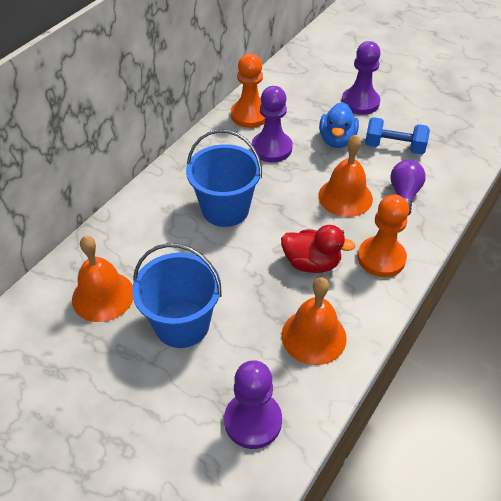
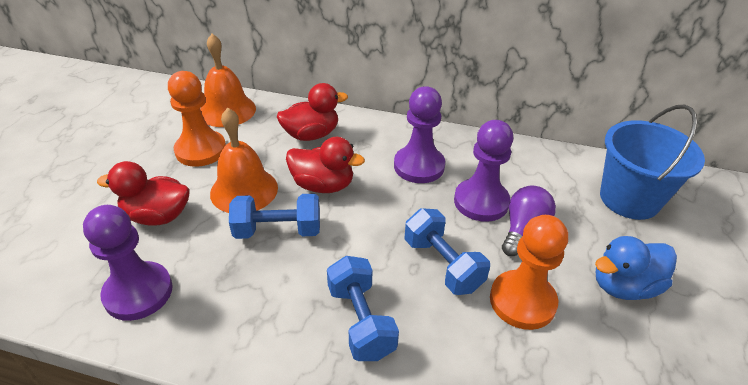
blue bucket: [132,243,222,348] [186,129,262,227] = 2 -> [600,104,705,220] = 1
blue dumbbell: [365,117,430,154] = 1 -> [229,194,320,239] [327,256,399,361] [405,208,490,295] = 3
orange bell: [72,236,133,322] [281,277,347,365] [318,134,373,217] = 3 -> [200,34,256,127] [210,108,278,213] = 2
red duck: [281,225,355,273] = 1 -> [97,161,190,226] [277,83,348,141] [286,137,365,193] = 3

